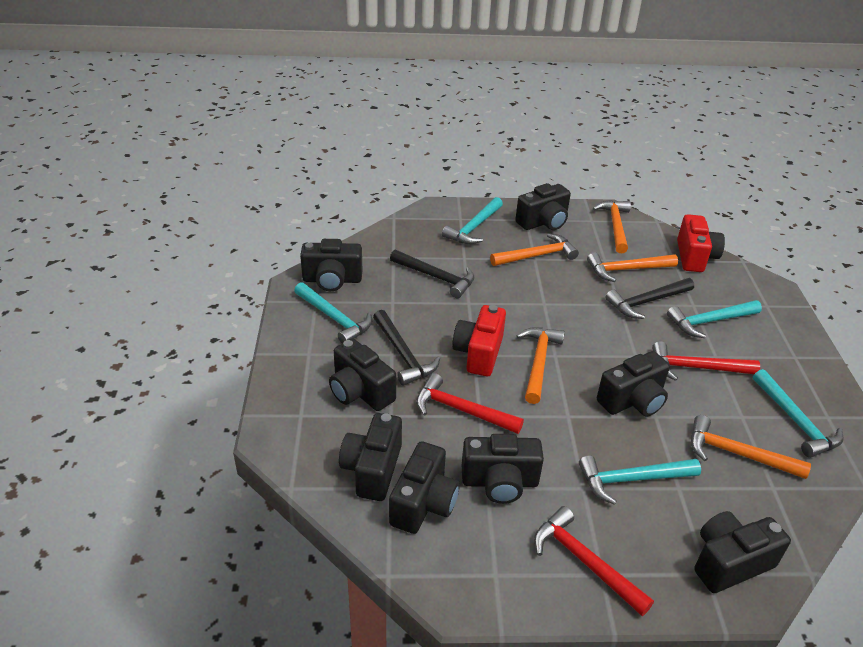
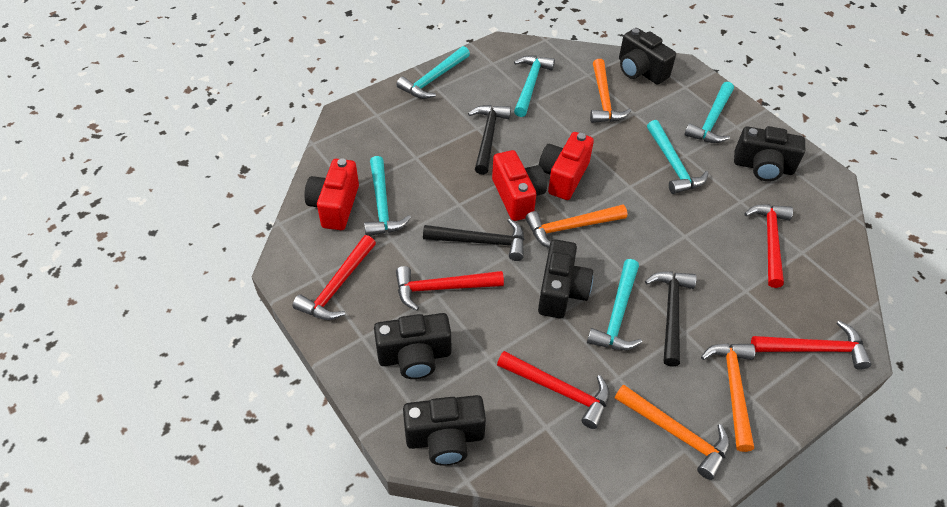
black camera: [300,239,362,291] [329,338,396,411] [339,413,402,501] [389,441,460,534] [462,434,544,504] [515,183,571,230] [597,351,670,417] [694,511,791,593] = 8 -> [374,313,451,379] [403,395,486,466] [538,239,593,318] [619,28,676,85] [734,126,805,181] = 5
orange hammer: [490,233,579,266] [516,327,565,404] [587,252,678,282] [593,200,631,253] [691,415,811,479] = 5 -> [525,205,627,248] [590,59,631,123] [615,384,730,480] [701,343,755,452] = 4
red camera: [452,305,506,376] [677,214,725,272] = 2 -> [305,159,359,230] [492,150,547,221] [539,132,594,200] = 3
red hammer: [416,373,524,434] [534,506,654,616] [652,341,760,381] = 3 -> [293,235,376,320] [396,266,504,311] [497,351,609,429] [744,204,793,288] [751,321,872,370] = 5
turquoise hammer: [294,282,372,343] [442,197,503,244] [579,455,701,505] [667,300,762,338] [753,369,844,458] = 5 -> [364,156,411,236] [397,46,470,99] [514,56,555,117] [587,259,642,350] [647,120,709,194] [684,82,734,143] = 6

